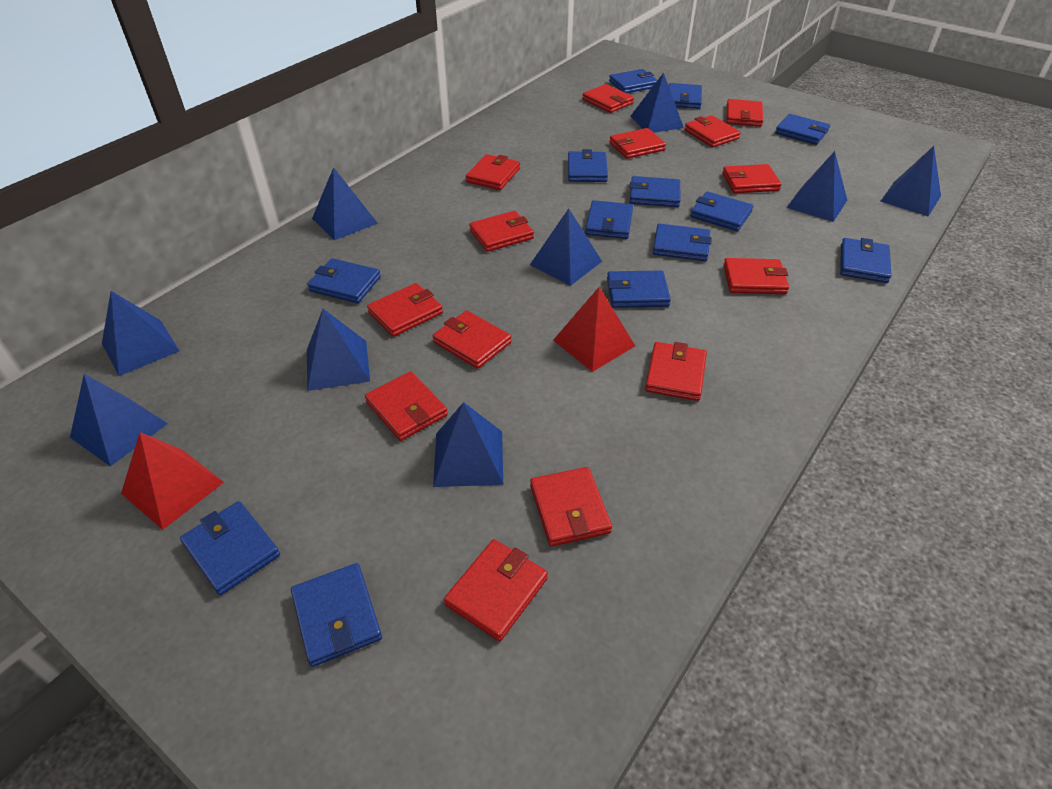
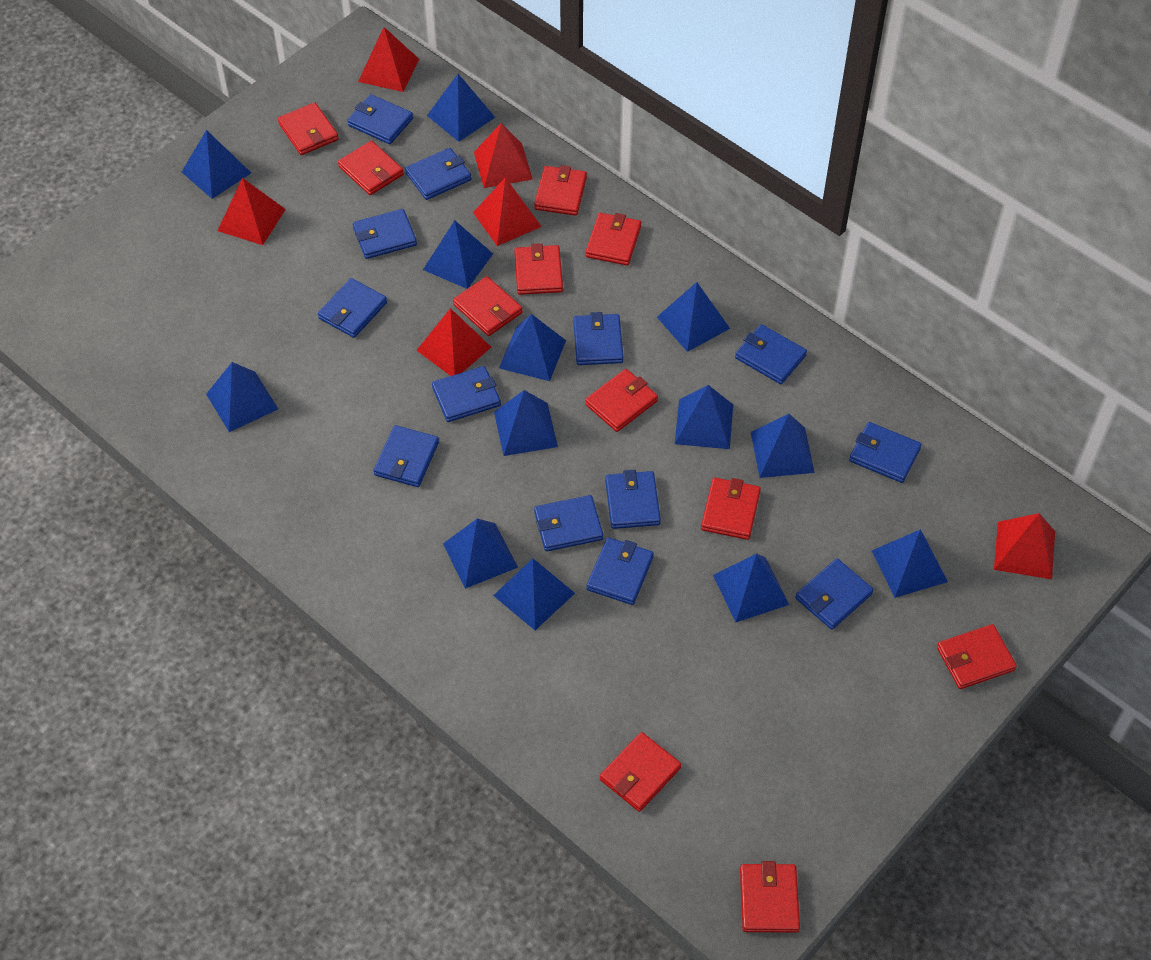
blue pyramid: [70,374,168,467] [102,291,179,376] [307,309,370,391] [312,167,378,240] [433,402,503,487] [530,208,602,286] [631,73,684,133] [786,151,847,222] [880,146,941,216] = 9 -> [182,130,251,199] [206,362,278,432] [423,220,493,289] [427,74,496,142] [443,518,518,589] [493,558,575,630] [494,390,558,456] [499,314,566,381] [657,282,730,352] [675,385,733,449] [713,554,789,622] [751,414,815,478] [872,529,948,598] = 13
red pyramid: [121,432,224,530] [553,287,635,372] = 2 -> [217,178,286,245] [358,27,419,92] [416,308,491,376] [473,178,542,246] [474,123,533,188] [994,513,1055,579] = 6
red wallet: [365,371,448,441] [367,283,443,337] [433,310,511,369] [444,539,548,641] [466,154,520,190] [469,211,534,252] [530,467,612,546] [582,84,634,113] [609,128,666,159] [645,342,707,401] [684,115,741,147] [722,164,782,193] [723,258,789,294] [726,99,763,127] = 14 -> [278,102,339,155] [338,141,404,195] [453,276,523,336] [514,243,563,295] [534,165,587,216] [585,369,658,432] [586,213,641,265] [600,732,681,812] [701,477,761,540] [740,861,800,933] [937,624,1017,689] = 11

